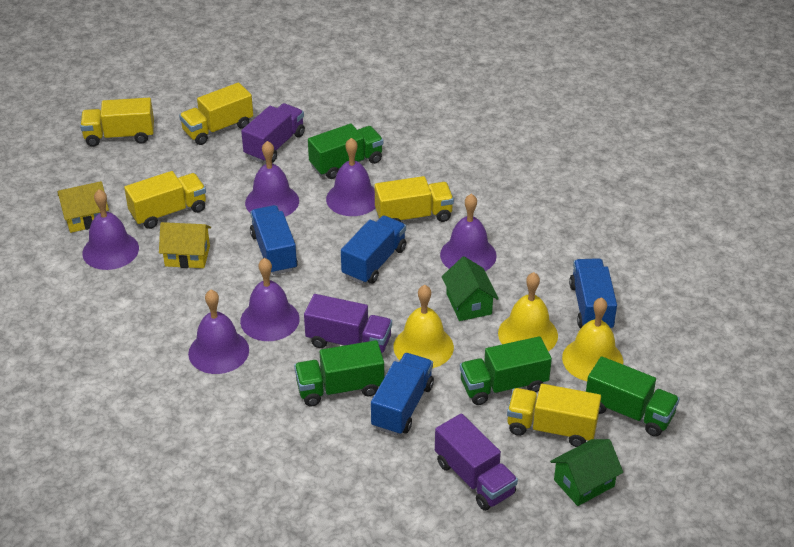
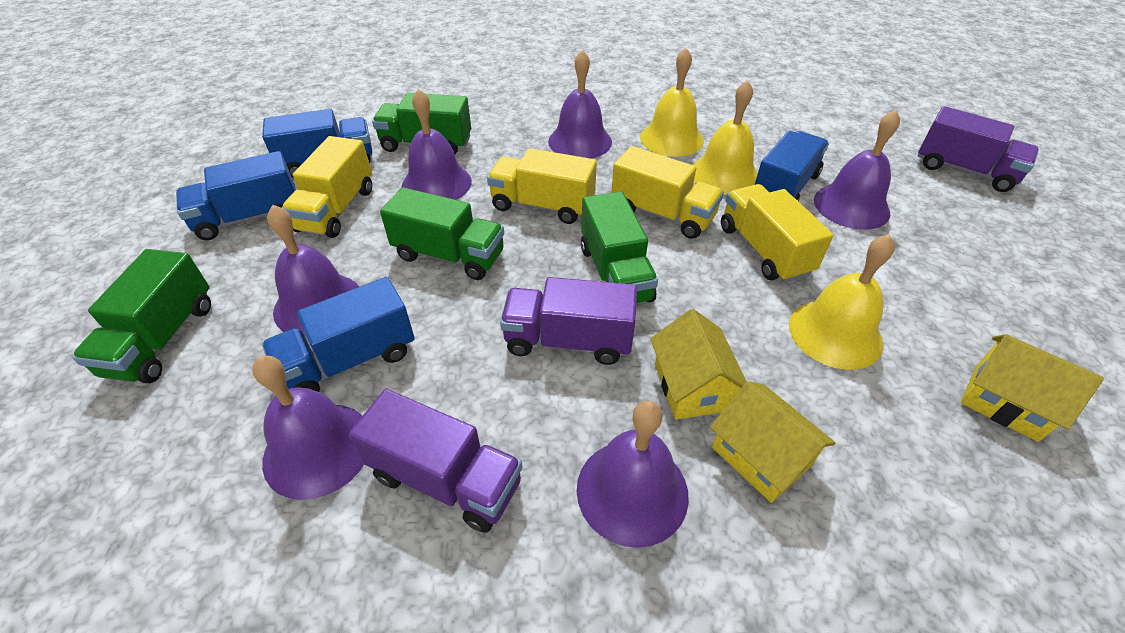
green house: [442,256,499,321] [550,439,623,506] = 2 -> none = 0
yellow house: [58,181,109,233] [159,222,211,268] = 2 -> [650,309,747,420] [710,381,836,503] [961,334,1104,442] = 3
yellow truck: [80,98,154,147] [124,171,206,229] [179,82,253,145] [375,176,454,222] [507,384,601,447] = 5 -> [282,136,372,238] [487,148,597,224] [611,146,724,239] [721,184,834,283] = 4

